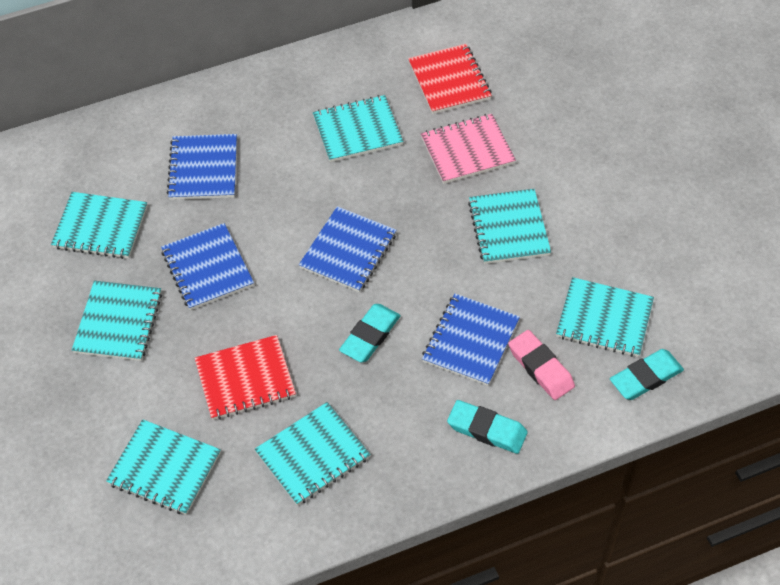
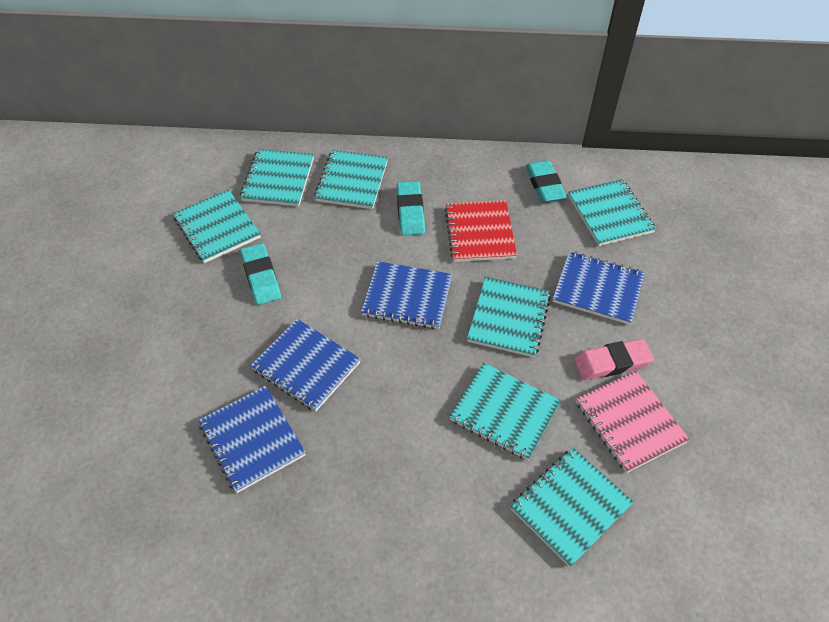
red notebook: [195,335,296,420] [408,44,492,114] = 2 -> [445,200,517,262] = 1

